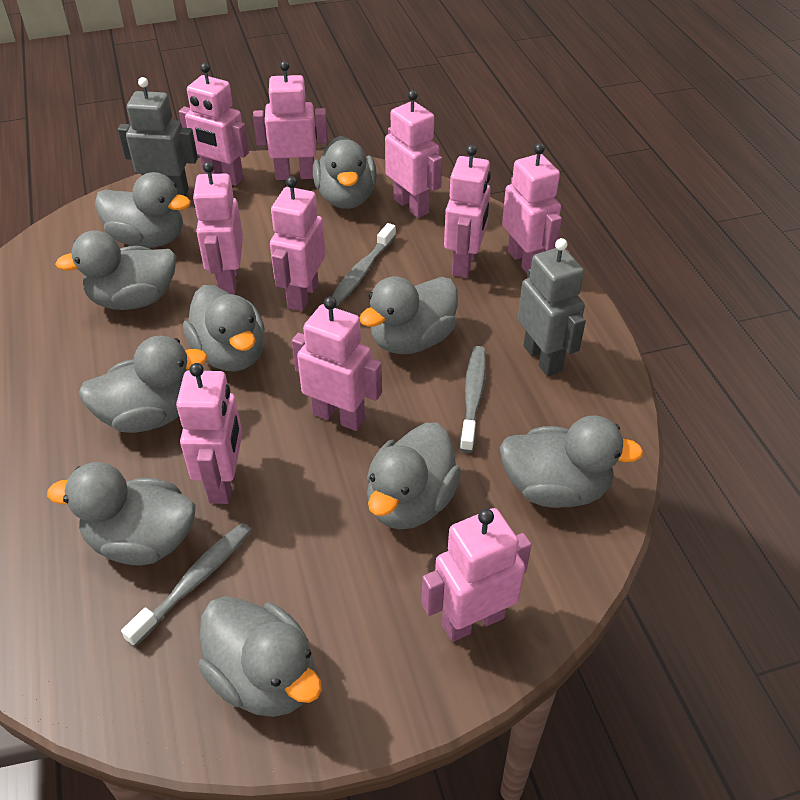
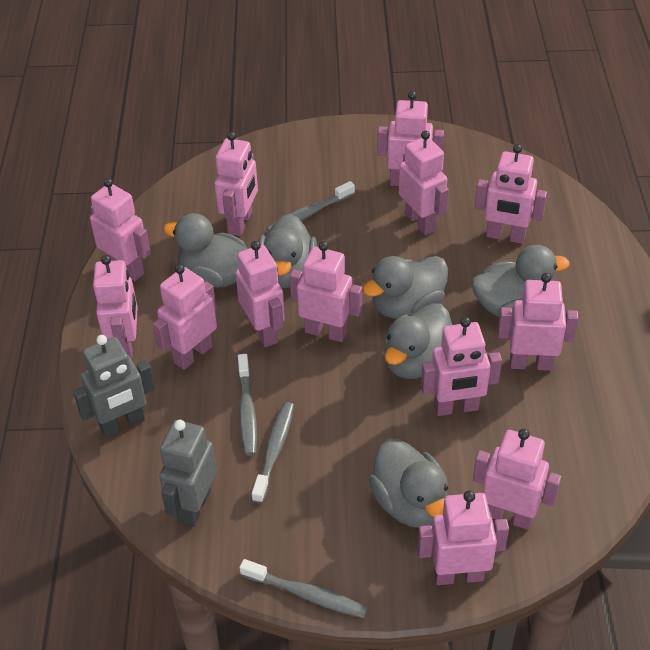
grey duck: [47,462,196,566] [55,230,176,310] [78,336,207,433] [95,172,191,248] [183,285,265,372] [198,596,322,717] [313,136,377,209] [360,276,458,354] [367,423,462,530] [500,416,644,508] = 10 -> [163,213,248,287] [258,214,318,288] [362,256,448,319] [369,438,448,528] [385,303,452,379] [471,245,570,317] = 6
grey toothbrush: [121,523,252,647] [332,223,396,306] [460,346,486,453] = 3 -> [238,354,257,456] [239,559,368,618] [252,402,294,504] [266,181,355,232] = 4
pink robot: [176,363,242,504] [179,63,249,186] [193,161,243,295] [253,61,328,180] [270,176,325,311] [292,297,382,431] [385,90,442,218] [422,508,532,642] [444,145,491,278] [502,143,562,274] = 10 -> [90,178,151,281] [93,255,138,360] [153,264,217,370] [214,132,258,236] [236,241,285,347] [289,241,362,342] [377,91,444,186] [399,131,449,235] [417,490,509,585] [421,317,502,416] [473,429,561,530] [475,144,547,244] [498,273,579,371] = 13

